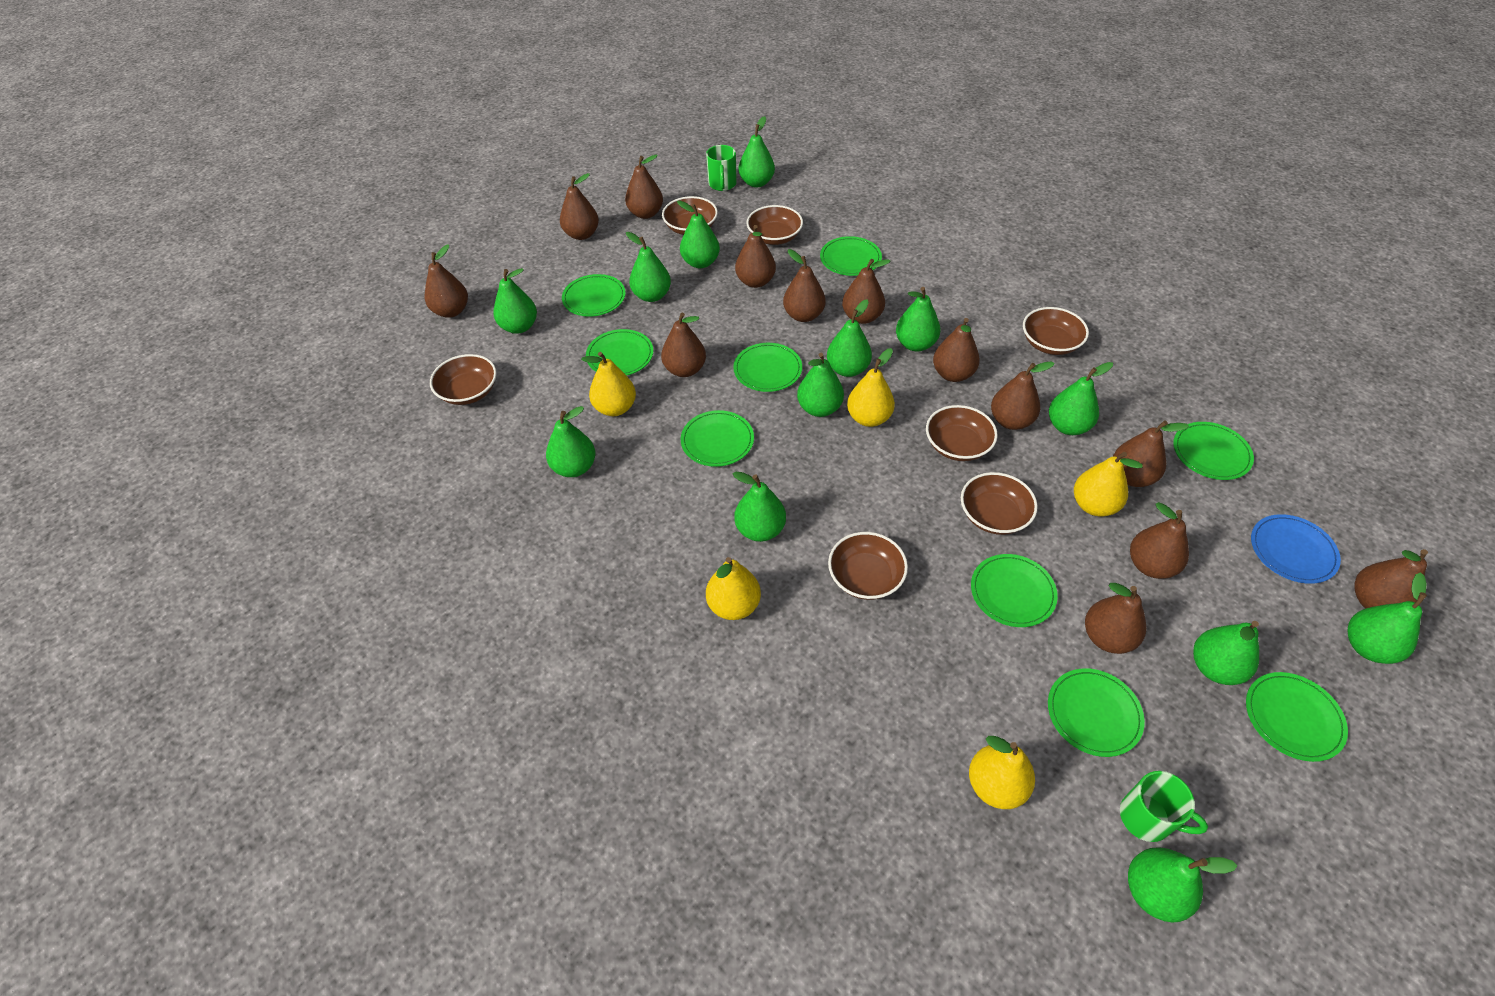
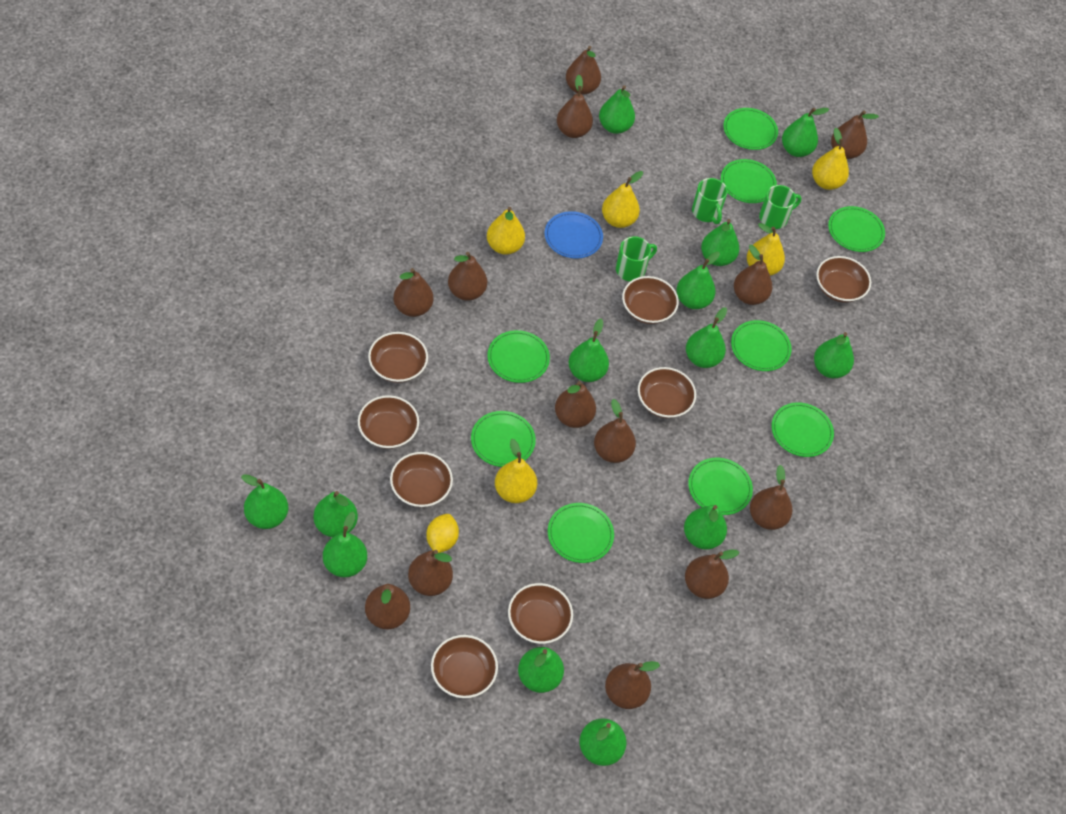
brown bowl: [430,354,497,405] [662,196,718,235] [746,205,803,245] [828,532,908,600] [926,405,998,461] [961,472,1038,535] [1023,307,1089,355] = 7 -> [358,395,419,449] [368,332,428,383] [390,452,453,507] [431,635,498,698] [508,583,573,644] [622,276,679,324] [638,367,696,418] [816,256,871,303] = 8
green mug: [706,145,737,191] [1120,771,1208,842] = 2 -> [616,236,657,281] [692,178,728,224] [759,185,802,229] = 3
yellow lemon: none = 0 -> [426,514,459,553] = 1

